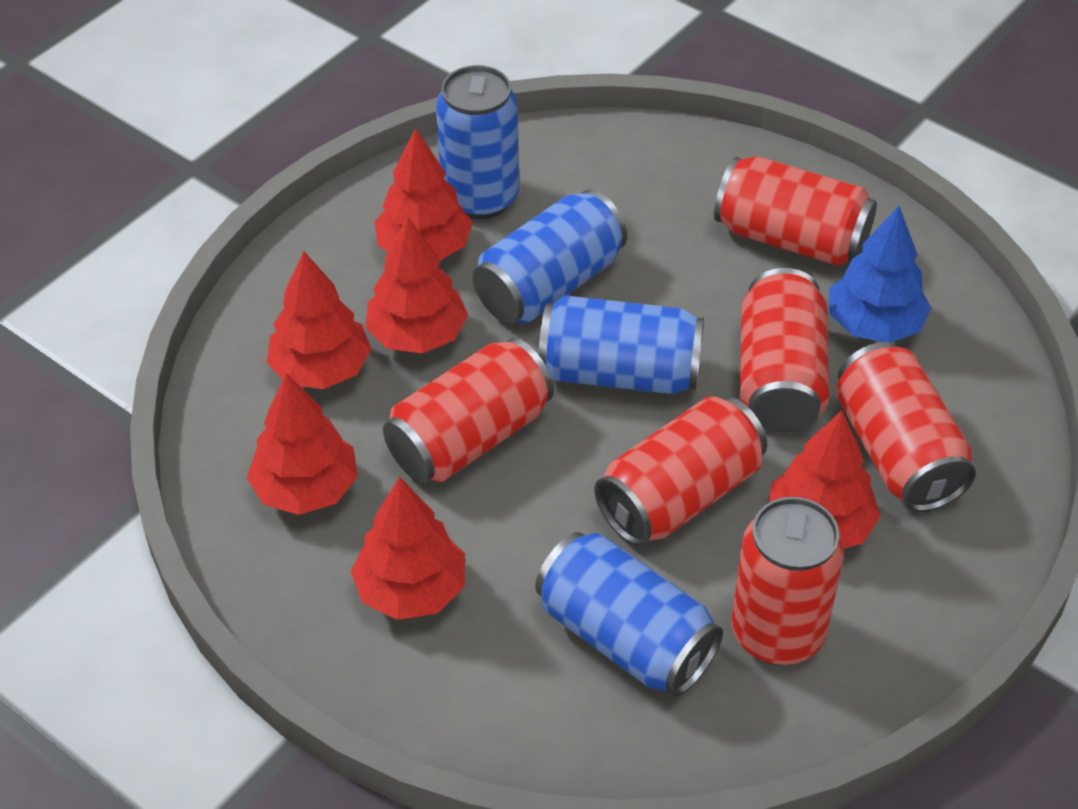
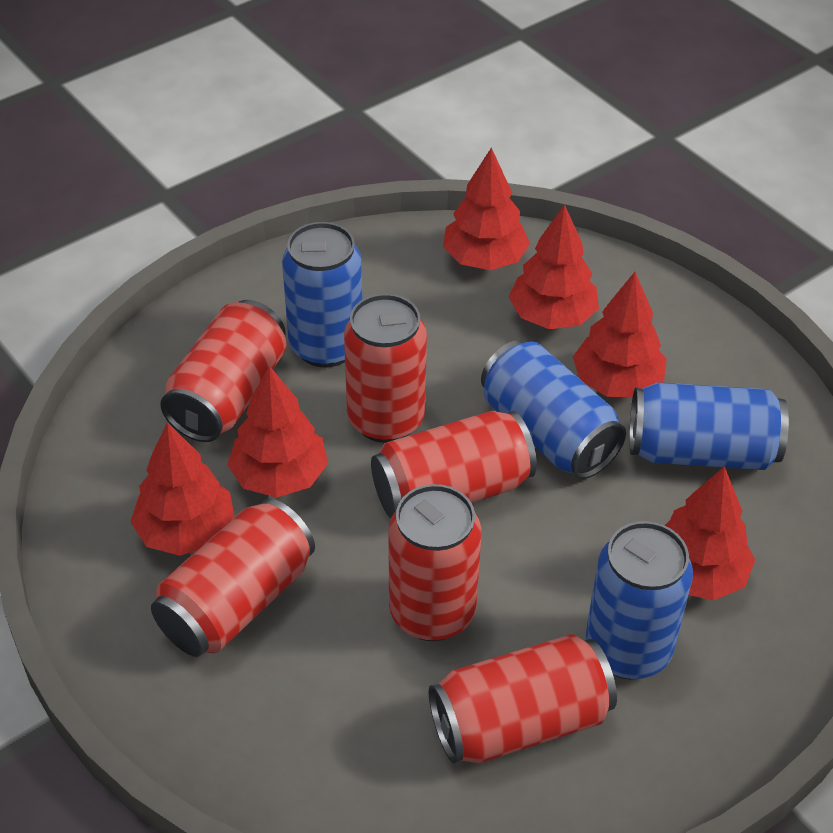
blue tree: [829,206,931,343] = 1 -> none = 0

